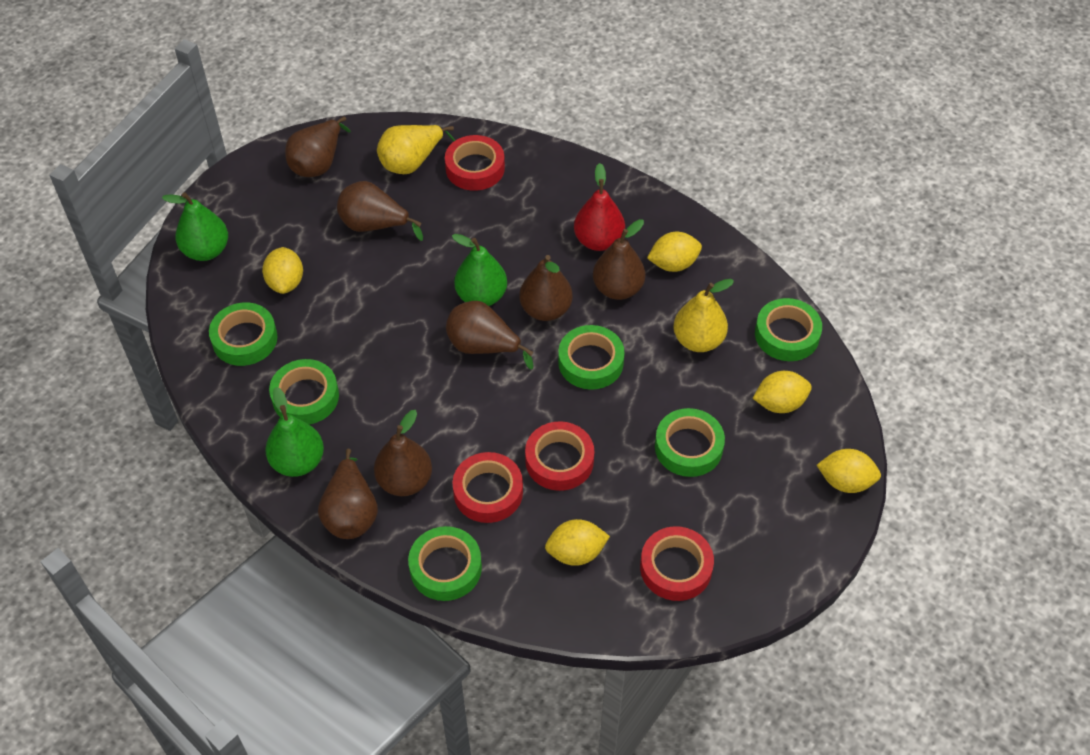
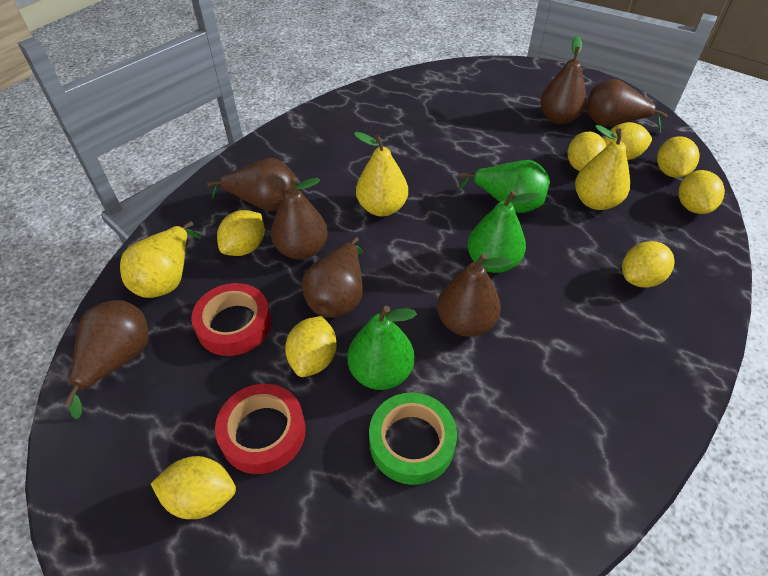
green tape: [209,303,277,366] [269,359,339,425] [408,526,482,601] [558,325,624,390] [655,408,725,477] [755,298,822,361] = 6 -> [369,392,457,485] = 1
red pear: [574,163,625,251] = 1 -> none = 0
red tape: [445,135,505,191] [453,452,523,523] [525,421,594,491] [640,526,714,601] = 4 -> [191,283,271,356] [215,384,306,474] = 2
yellow lemon: [262,247,303,294] [545,519,610,566] [647,232,702,272] [753,371,812,413] [817,449,881,493] = 5 -> [151,456,236,519] [217,210,264,256] [285,316,337,377] [568,132,607,171] [603,122,652,160] [622,241,675,288] [657,136,700,178] [678,170,725,214] = 8
yellow pear: [377,125,455,174] [673,279,734,352] = 2 -> [120,221,201,298] [354,132,408,216] [575,125,630,210] = 3

